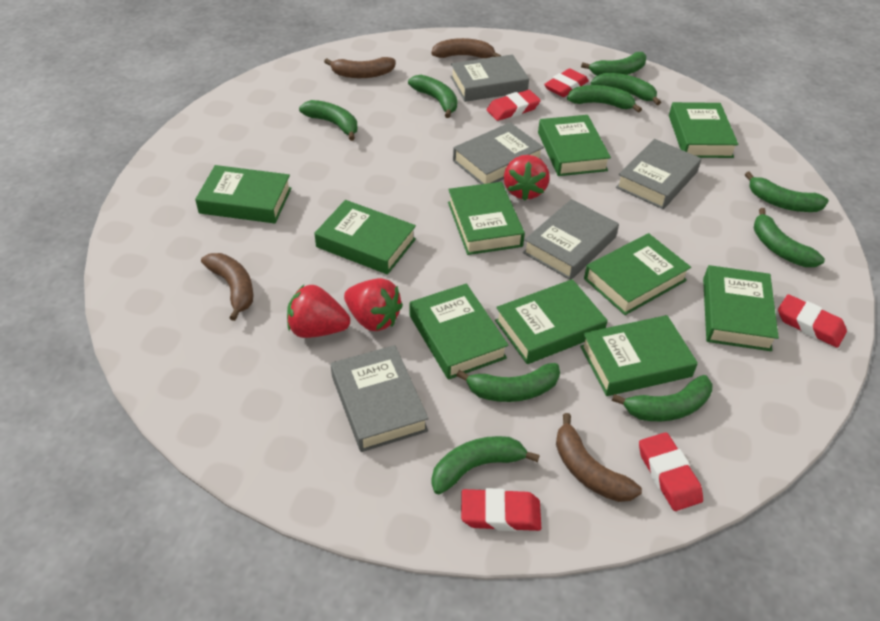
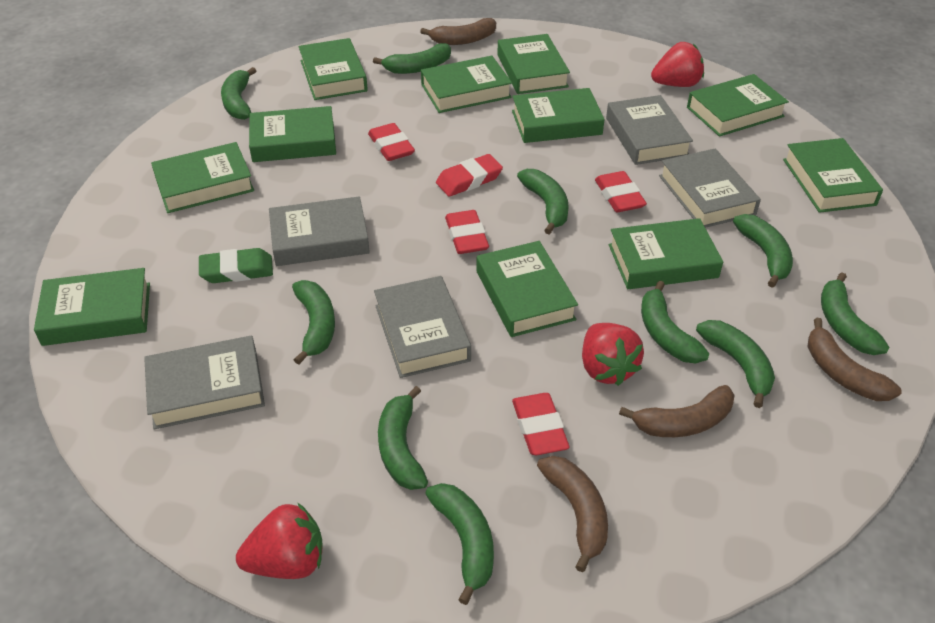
green book: [195,165,292,223] [314,200,416,275] [410,283,509,380] [448,182,525,255] [495,279,608,364] [538,115,611,176] [580,315,698,396] [584,233,691,315] [669,102,739,158] [703,265,779,351] = 10 -> [34,268,150,346] [151,142,254,213] [249,106,336,162] [299,38,368,100] [421,56,512,113] [476,241,578,337] [497,34,570,94] [512,88,605,143] [609,218,723,289] [687,74,789,137] [783,138,883,213] = 11
green eraser: none = 0 -> [199,248,273,283] = 1

